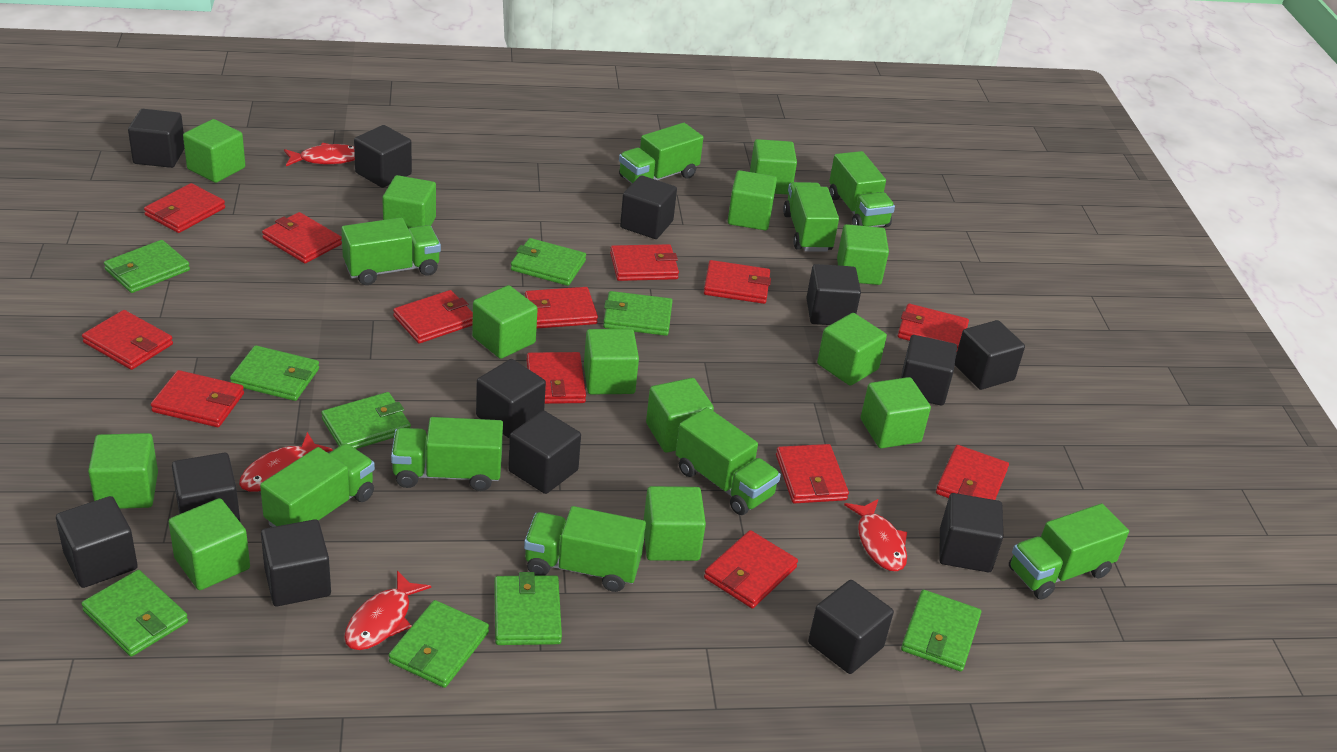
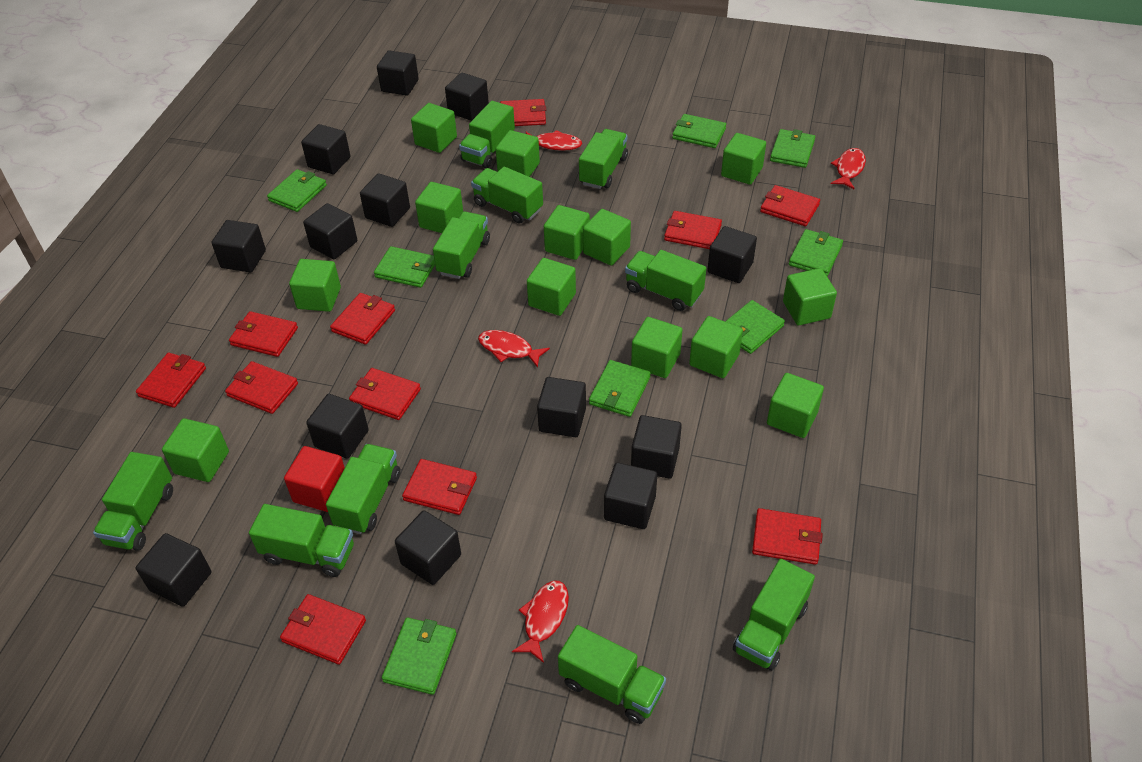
green truck: [260,443,375,527] [341,218,441,285] [391,417,503,491] [524,506,646,592] [619,123,703,184] [675,407,781,515] [783,182,839,252] [829,151,895,227] [1009,504,1129,599] = 9 -> [93,452,173,551] [249,504,354,577] [326,444,400,534] [433,211,490,279] [459,101,515,168] [471,167,543,224] [558,625,666,724] [579,129,628,189] [625,250,706,311] [733,559,815,671] = 10
green wallet: [81,570,188,657] [104,240,190,293] [230,345,319,401] [321,392,411,449] [389,600,489,688] [494,572,562,645] [511,238,586,286] [603,291,673,336] [901,590,981,672] = 9 -> [267,169,327,212] [374,246,435,288] [382,617,456,695] [589,360,651,417] [672,114,726,148] [725,300,785,354] [770,129,815,168] [789,229,843,276] = 8
red cube: none = 0 -> [284,446,345,512] = 1
red wallet: [82,310,173,370] [144,183,225,233] [151,370,244,427] [262,212,342,263] [393,290,473,343] [525,287,598,328] [526,352,586,404] [610,244,679,281] [704,260,771,304] [704,530,798,609] [776,444,849,504] [898,303,969,353] [936,445,1009,500] = 13 -> [136,353,206,408] [225,361,298,414] [229,311,298,357] [280,594,366,665] [330,293,395,345] [349,368,421,420] [402,459,477,515] [500,99,546,126] [664,211,722,249] [752,508,823,565] [760,185,820,226] = 11

